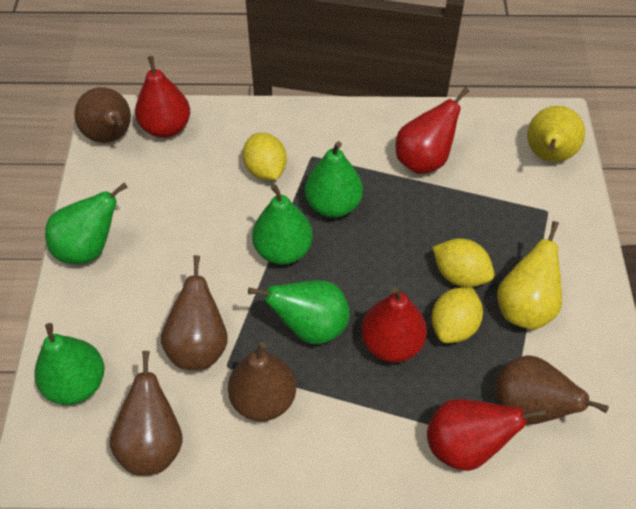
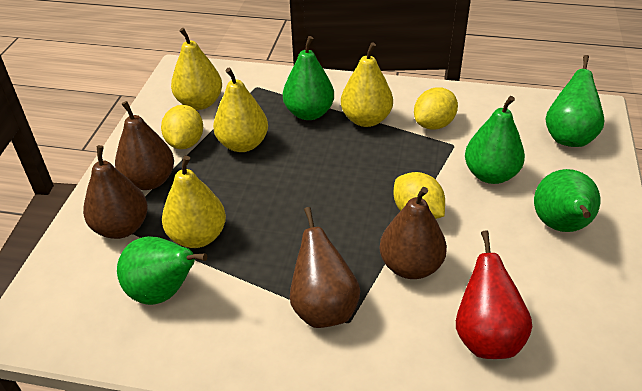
brown pear: [74,87,131,143] [110,351,183,476] [161,255,228,370] [228,342,296,421] [494,355,609,425] = 5 -> [83,145,148,239] [115,101,174,190] [290,207,360,328] [380,187,447,279] = 4
red pear: [135,56,190,138] [361,286,427,363] [396,87,469,174] [427,399,547,471] = 4 -> [456,230,532,359] = 1
yellow pear: [497,221,562,330] [527,106,585,162] = 2 -> [162,156,226,248] [171,28,222,110] [213,68,268,152] [341,42,393,127] = 4

